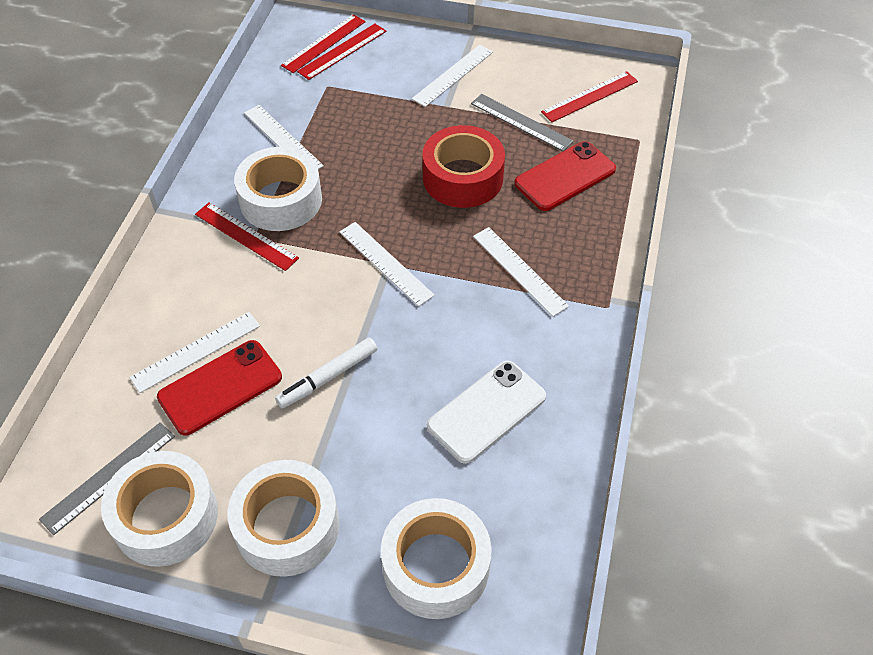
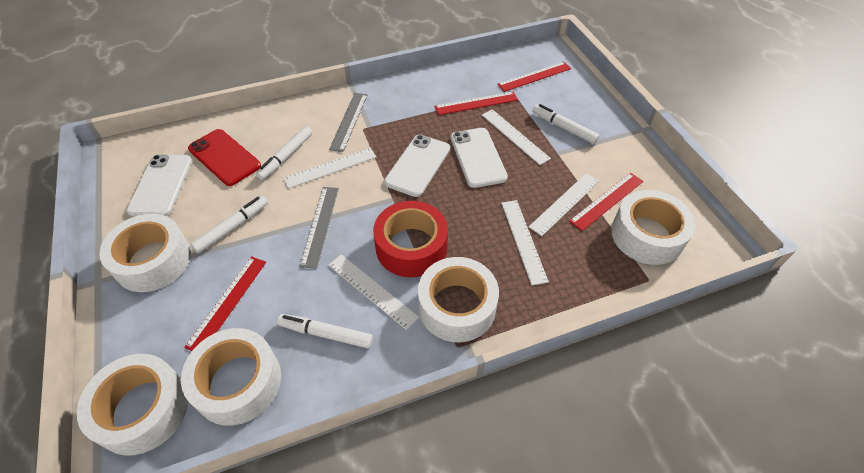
red phone: [157,340,282,436] [514,141,616,211] = 2 -> [188,129,261,186] = 1
white marker: [275,337,377,408] = 1 -> [190,196,268,253] [256,126,312,180] [277,314,373,348] [532,104,600,144] = 4
white phone: [427,361,546,464] = 1 -> [127,154,192,216] [384,135,450,197] [451,128,508,188] = 3
white tape: [101,451,218,567] [228,460,340,577] [234,147,322,231] [381,498,492,619] = 4 -> [77,354,188,455] [99,214,191,292] [181,328,281,426] [418,257,499,342] [611,190,695,265] = 5

